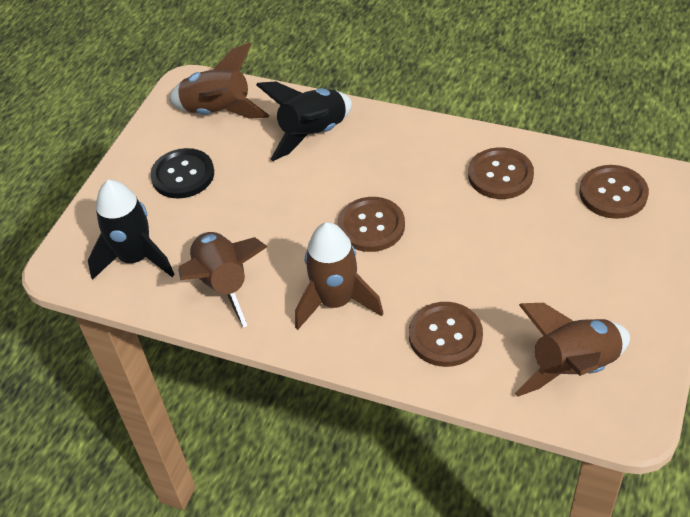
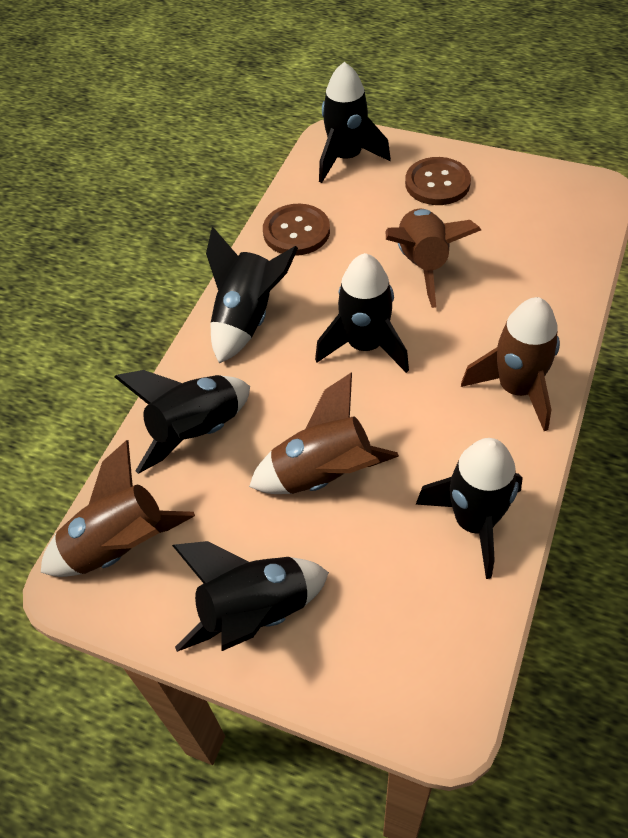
black button: [150,148,214,199] = 1 -> none = 0
black rocket: [88,180,175,280] [256,81,352,161] = 2 -> [115,370,250,474] [172,541,329,652] [206,226,298,363] [315,253,409,373] [319,62,391,183] [416,438,523,579] = 6
brown button: [338,197,405,252] [409,302,483,367] [468,147,534,199] [579,165,649,219] = 4 -> [263,204,330,256] [405,157,471,205] = 2

